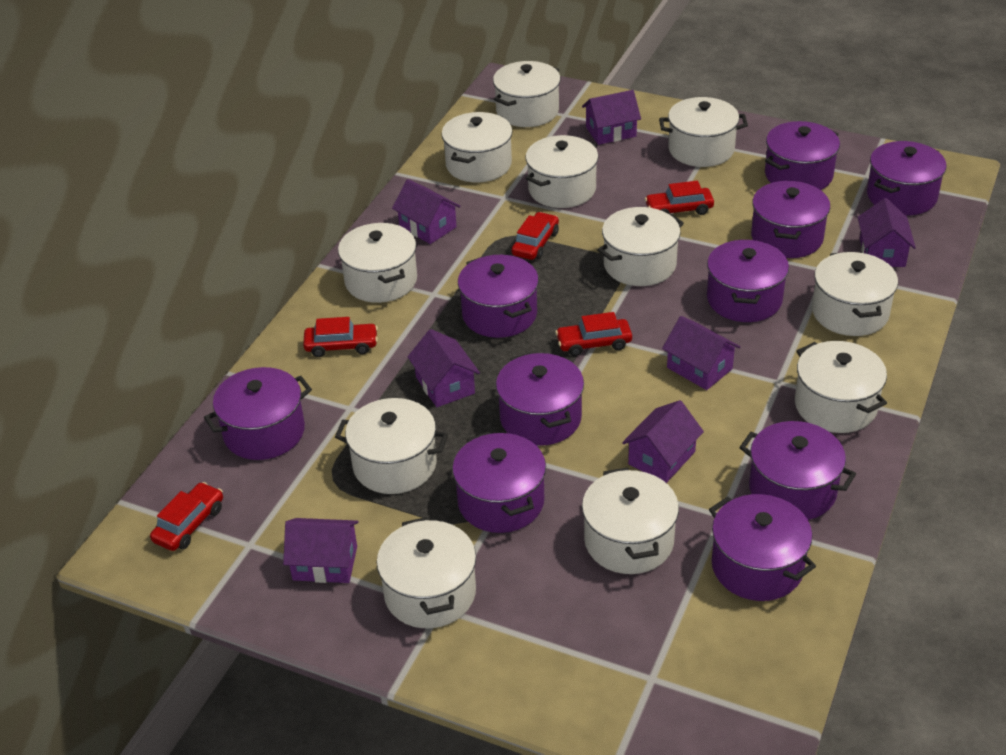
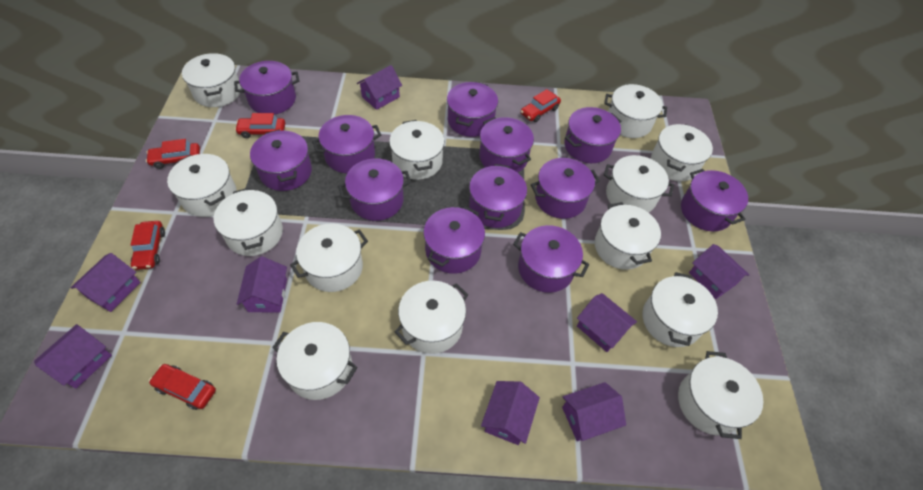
purple house: [283,518,359,583] [392,179,460,244] [408,329,480,407] [582,90,641,145] [622,400,704,483] [662,316,740,390] [858,198,916,267] = 7 -> [34,324,112,389] [70,253,141,312] [237,256,287,313] [357,65,402,110] [481,381,540,445] [562,382,626,441] [577,293,637,352] [689,244,749,299] = 8
purple pot: [204,367,312,460] [452,432,546,533] [458,255,539,338] [496,352,584,446] [707,239,789,322] [709,494,816,601] [739,421,856,520] [751,181,830,258] [765,121,840,190] [867,141,947,215] = 10 -> [234,61,299,115] [250,129,312,191] [312,115,381,173] [338,159,411,221] [423,206,485,274] [447,82,498,137] [469,164,527,228] [479,117,534,173] [513,225,589,293] [531,158,600,219] [564,107,621,163] [681,169,748,232] = 12
white pot: [335,398,448,494] [338,223,417,303] [377,517,476,628] [441,112,513,183] [493,61,560,127] [526,135,598,208] [582,467,679,574] [597,207,684,286] [659,97,748,167] [795,341,887,433] [812,252,898,336] = 11 -> [167,154,237,217] [182,53,241,107] [214,188,283,256] [272,322,358,400] [290,223,368,292] [389,120,444,180] [395,281,468,354] [594,202,661,270] [604,84,667,138] [604,155,674,213] [642,272,718,347] [651,124,713,181] [678,351,763,439] = 13

